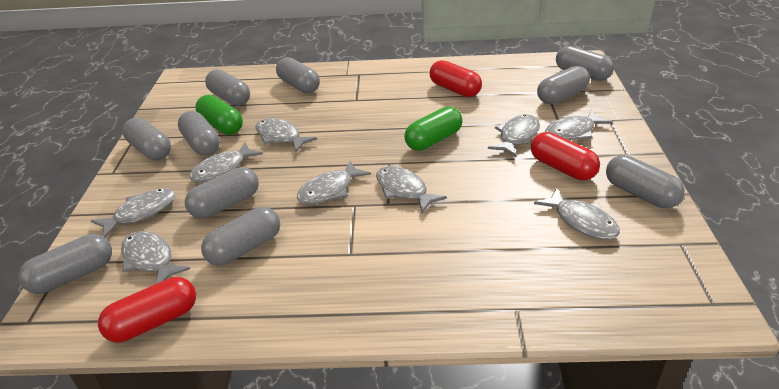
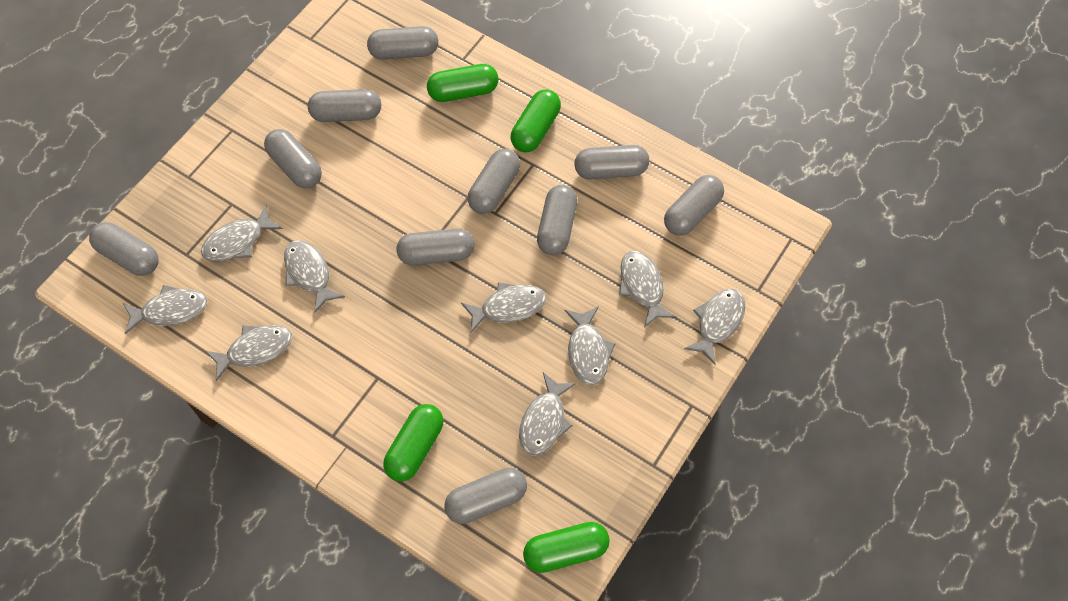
green capsule: [195,95,243,135] [404,106,462,151] = 2 -> [383,404,443,482] [427,64,498,102] [511,89,561,152] [523,522,610,573] = 4
red capsule: [98,277,196,342] [429,60,482,97] [531,132,600,180] = 3 -> none = 0

